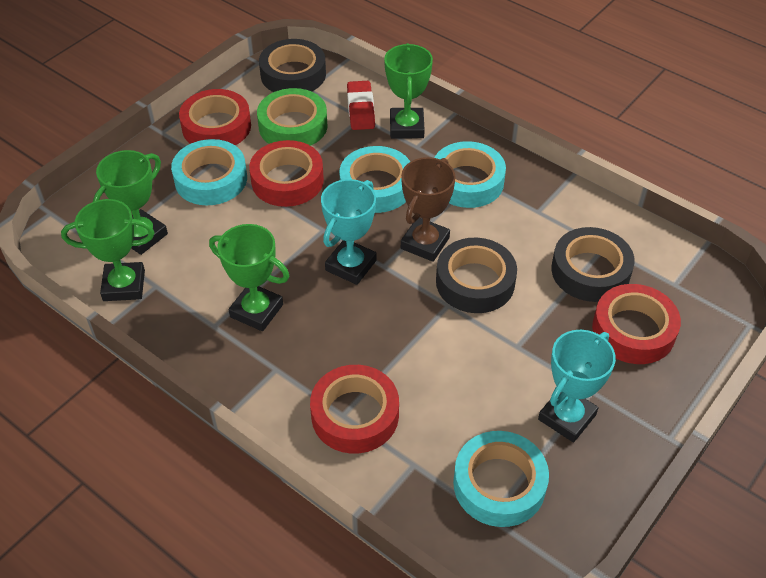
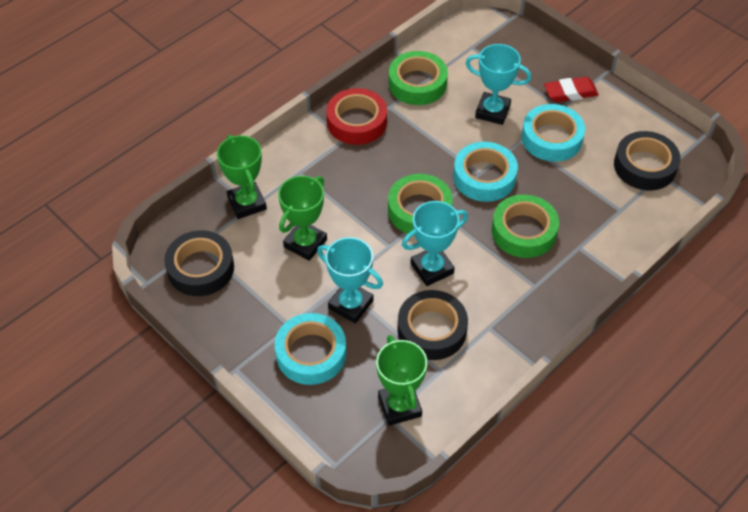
brown trophy: [401,157,456,262] = 1 -> none = 0
green tape: [257,88,327,146] = 1 -> [388,174,453,234] [389,51,448,105] [492,194,559,258] = 3
green trophy: [61,199,155,301] [93,150,168,255] [209,224,290,331] [384,43,433,138] = 4 -> [217,135,267,219] [278,176,327,261] [376,335,427,426] = 3
red tape: [179,89,251,145] [249,140,324,207] [310,365,399,454] [592,284,681,364] = 4 -> [326,88,387,145] = 1
turquoise tape: [171,139,247,205] [339,146,410,213] [434,141,506,208] [453,431,549,527] = 4 -> [275,313,346,385] [453,142,518,202] [522,104,585,162] = 3
turquoise trophy: [321,179,376,285] [538,330,616,442] = 2 -> [317,237,383,324] [402,201,468,286] [466,44,531,125] = 3

